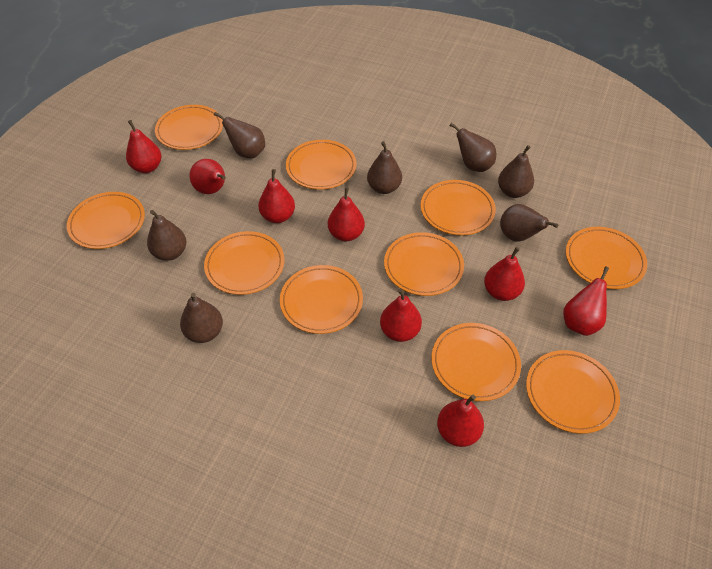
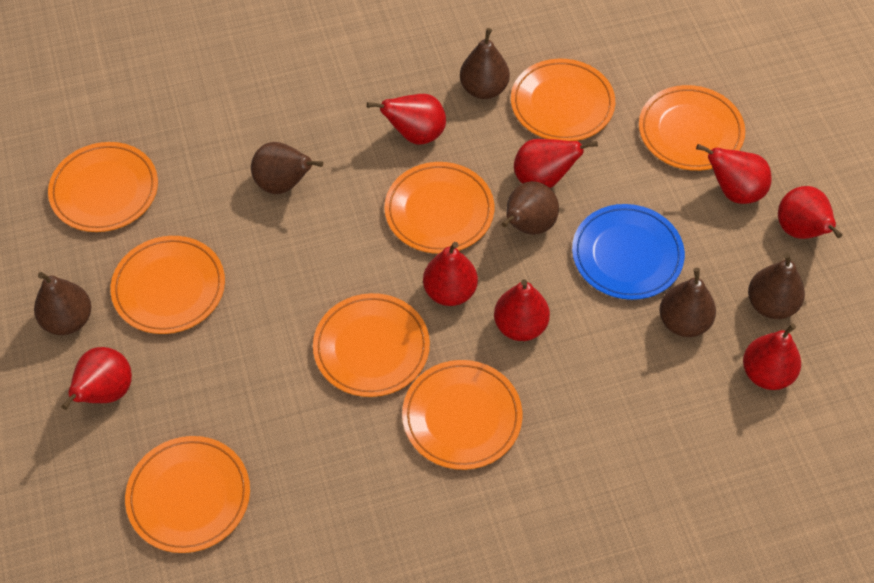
blue plate: none = 0 -> [572,204,685,300] = 1
brown pear: [147,210,186,261] [180,293,223,343] [214,112,265,158] [367,141,402,194] [449,122,496,172] [498,145,534,198] [500,204,558,241] = 7 -> [34,272,91,335] [251,142,323,194] [460,28,510,99] [501,181,559,235] [659,268,716,337] [748,253,805,319] = 6
orange plate: [67,192,145,249] [155,105,223,150] [204,231,284,295] [280,265,363,334] [286,140,356,190] [384,232,464,296] [421,180,496,235] [431,323,521,401] [526,350,620,434] [566,227,647,289] = 10 -> [48,142,158,232] [110,236,225,334] [125,436,250,553] [313,293,430,397] [384,162,494,254] [402,360,522,470] [511,59,615,141] [639,85,745,171] = 8

